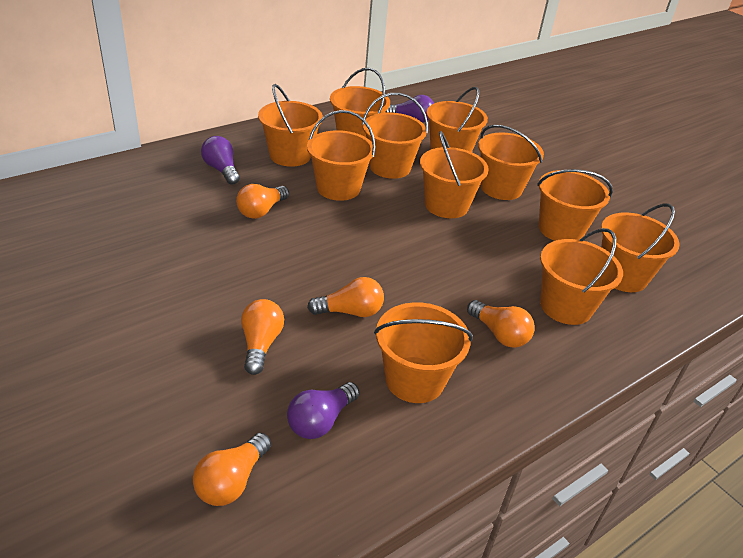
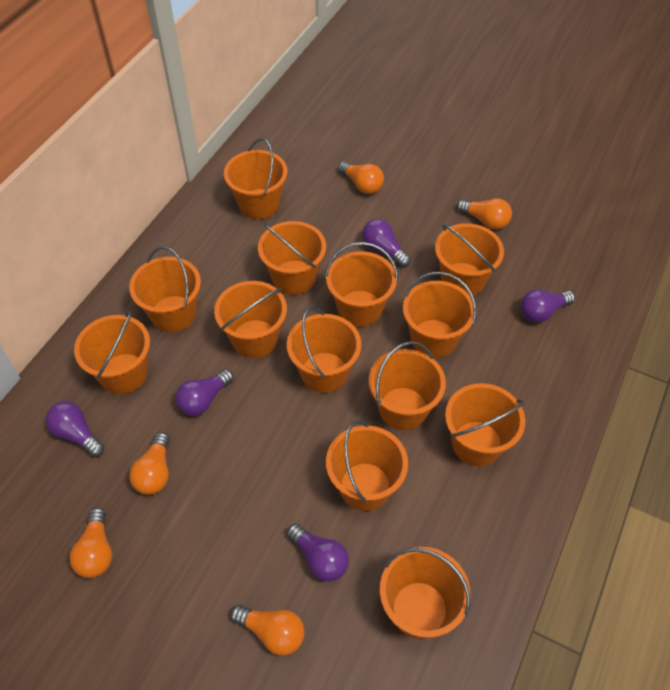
orange bucket: [258,84,323,167] [307,110,376,201] [330,68,390,137] [362,93,428,179] [374,302,473,403] [420,131,489,218] [426,87,488,152] [478,125,544,200] [537,169,613,241] [540,228,623,325] [601,203,680,292] = 11 -> [74,311,150,394] [129,246,201,332] [214,281,287,358] [224,138,288,219] [258,221,326,295] [287,307,361,393] [325,242,398,327] [326,420,408,511] [368,341,446,430] [380,547,471,639] [403,272,476,358] [435,223,504,296] [445,383,525,466] = 13
purple light bulb: [201,136,240,185] [287,382,360,439] [385,95,434,123] = 3 -> [45,401,104,457] [175,369,234,416] [287,523,349,582] [362,219,411,267] [520,289,575,323] = 5

